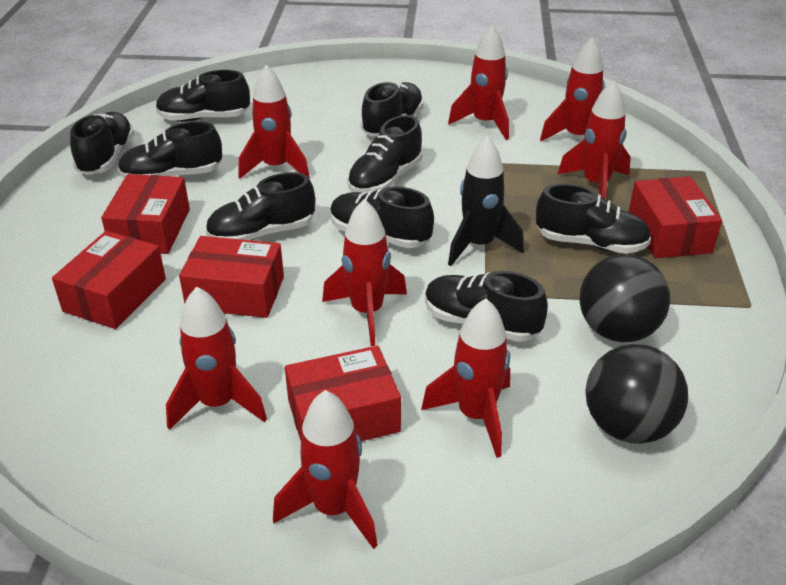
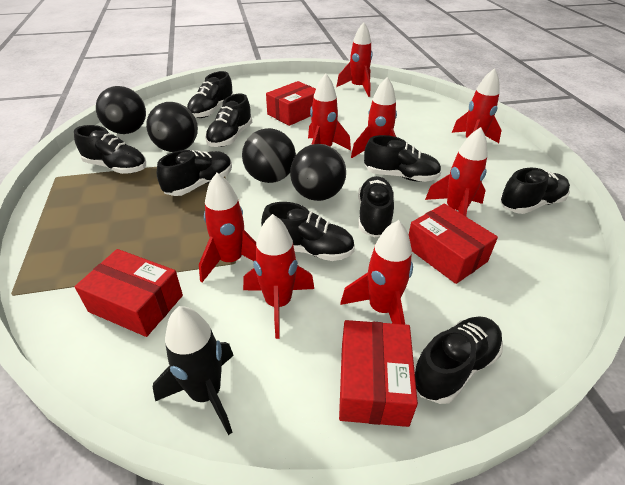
black ball: [580,254,670,342] [586,344,688,444] = 2 -> [96,86,146,134] [146,102,198,152] [242,128,296,183] [290,144,346,201] = 4
red box: [52,231,166,329] [101,174,190,254] [179,236,284,318] [285,346,401,441] [629,177,722,258] = 5 -> [75,249,183,337] [266,81,316,126] [339,320,418,427] [409,204,498,284] = 4

